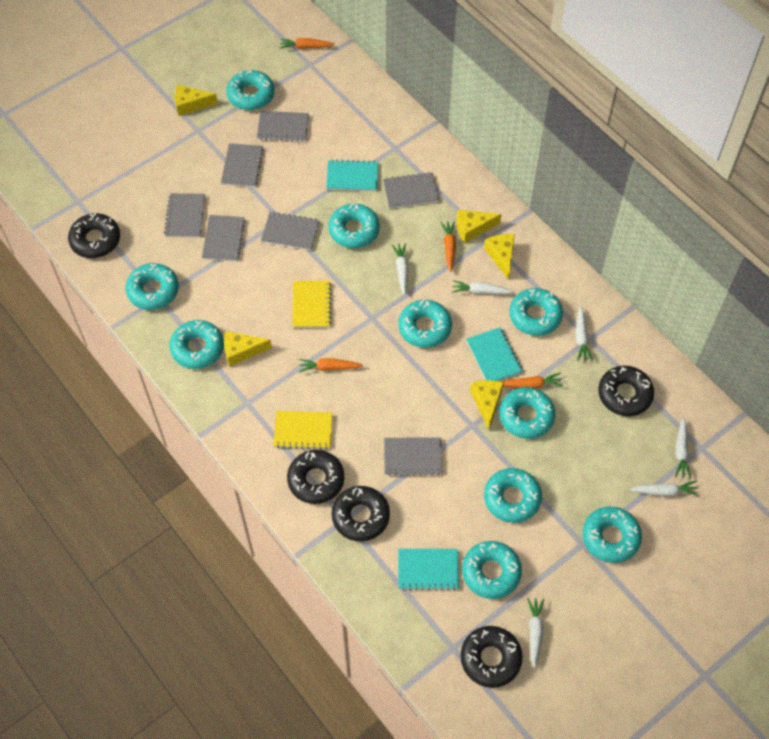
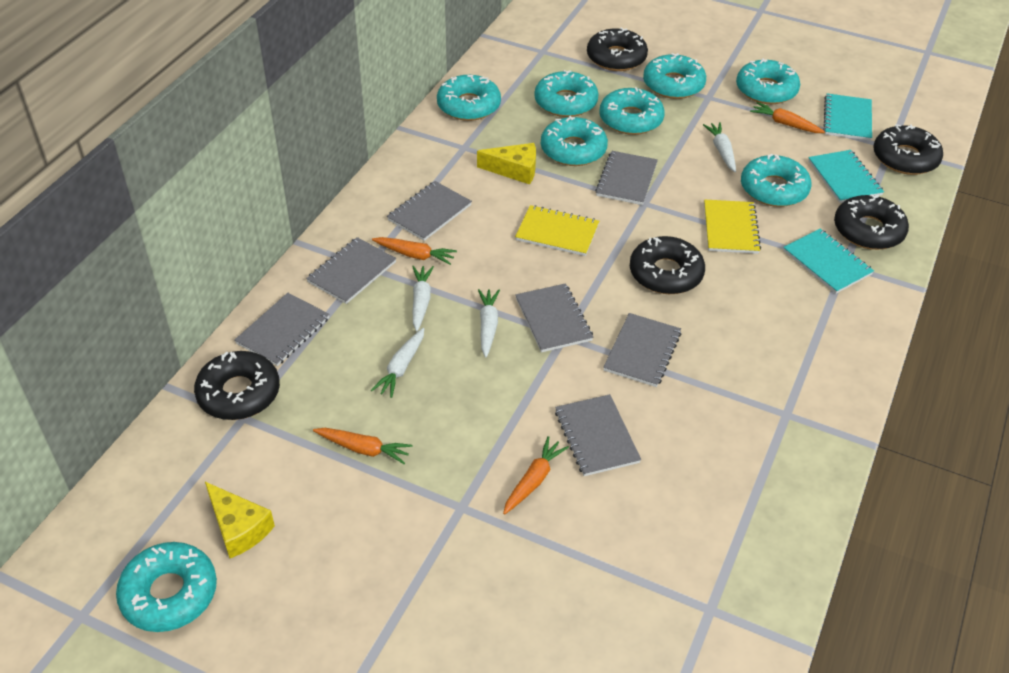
turquoise donut: [126,263,179,310] [170,320,224,369] [226,70,275,110] [329,203,380,248] [398,300,452,348] [462,541,522,599] [484,468,542,523] [499,387,555,439] [509,288,563,336] [583,507,642,563] = 10 -> [116,542,217,632] [437,75,501,121] [535,70,599,117] [541,116,608,166] [599,87,665,135] [643,53,706,99] [736,58,800,104] [741,154,811,207] = 8
white carrot: [392,243,409,295] [452,280,514,294] [527,598,544,668] [576,306,593,361] [630,481,699,496] [675,418,691,479] = 6 -> [371,328,424,398] [412,266,434,331] [478,289,500,357] [703,122,736,172] = 4
yellow cheese: [175,85,218,116] [224,331,272,366] [457,210,502,243] [470,380,504,429] [484,234,515,280] = 5 -> [205,482,275,558] [477,143,536,184] = 2

